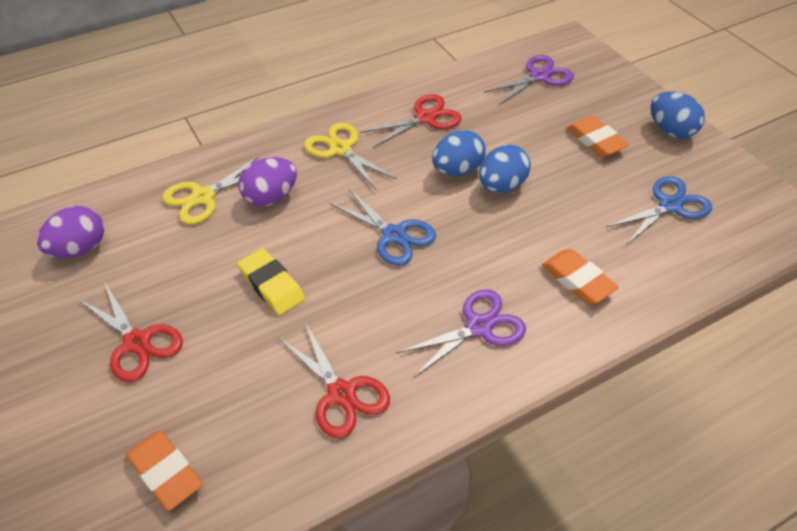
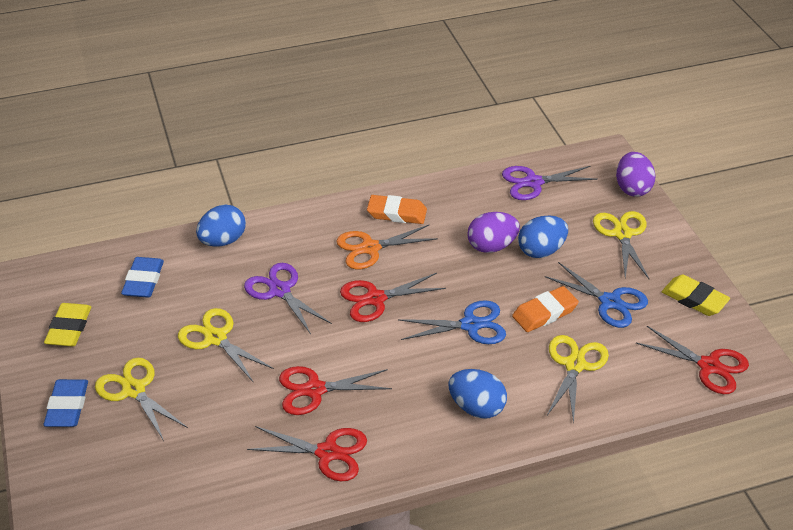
blue eraser: none = 0 -> [44,379,88,427] [121,257,164,298] = 2
orange eraser: [126,431,203,511] [542,249,619,304] [567,116,629,157] = 3 -> [367,195,427,224] [512,286,579,332] = 2
orange scissors: none = 0 -> [336,225,438,269] = 1
red scissors: [78,281,183,382] [278,322,390,438] [361,94,462,148] = 3 -> [247,426,367,481] [279,366,392,415] [340,273,446,322] [636,326,749,394] = 4
yellow eraser: [237,248,305,315] = 1 -> [44,303,91,347] [662,275,730,316] = 2
yellow scissors: [162,156,259,224] [304,122,397,190] = 2 -> [95,358,188,441] [178,308,274,383] [547,335,609,424] [593,211,649,279] = 4

